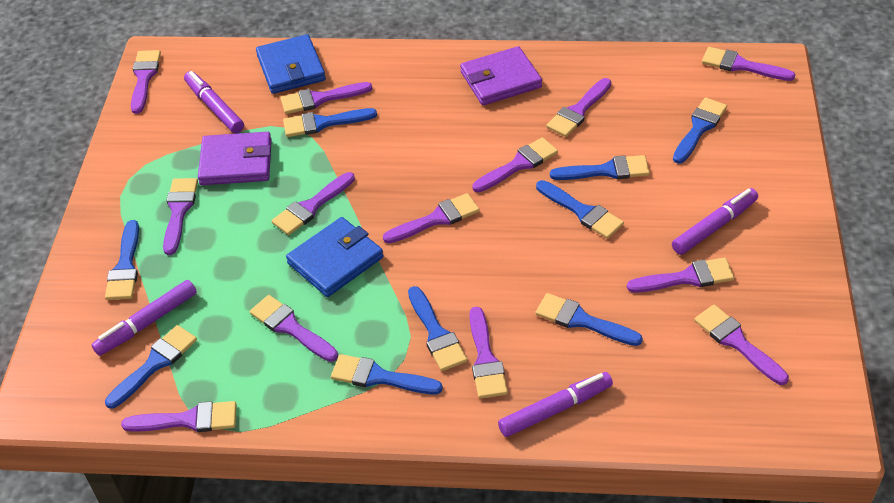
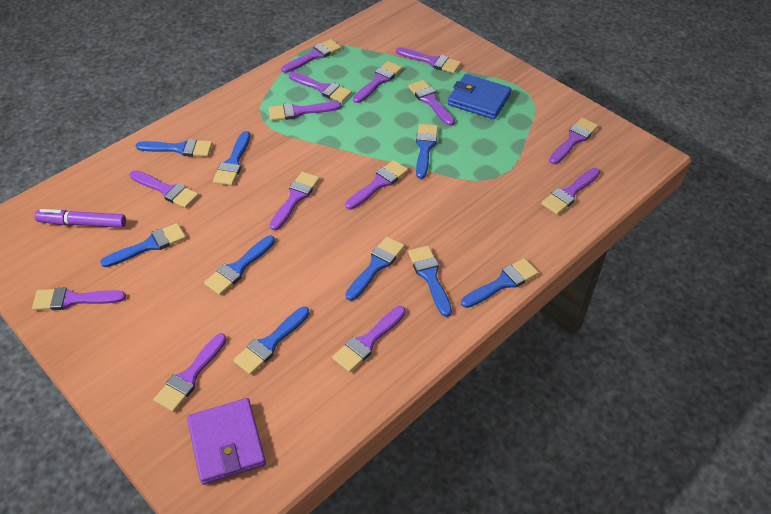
blue wallet: [256,34,326,94] [286,217,383,297] = 2 -> [448,74,512,119] = 1
purple brush: [121,401,237,432] [131,50,161,114] [163,178,198,255] [250,295,338,362] [272,172,355,235] [281,82,372,114] [383,193,480,243] [469,307,508,399] [473,137,558,192] [546,78,611,137] [627,258,734,293] [694,305,789,385] [702,47,796,81] = 13 -> [32,287,126,310] [130,170,199,208] [154,333,227,412] [269,102,341,121] [270,172,320,231] [281,39,341,73] [289,72,352,103] [332,306,406,372] [345,160,408,210] [353,61,402,103] [396,47,461,73] [408,80,455,126] [541,168,600,215] [549,118,598,164] = 14
purple marker: [92,280,197,356] [184,71,244,133] [498,372,613,437] [672,188,758,255] = 4 -> [35,209,126,228] = 1
purple wallet: [198,132,272,185] [460,46,542,105] = 2 -> [187,398,266,485] = 1

